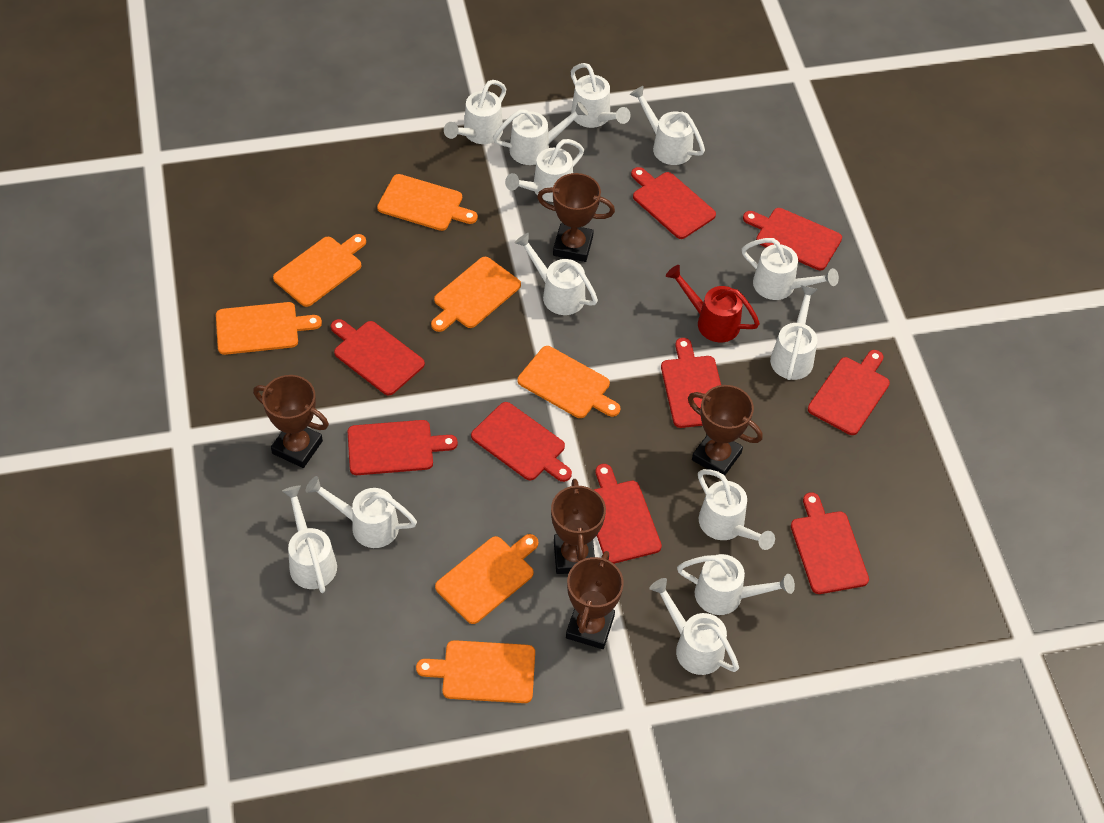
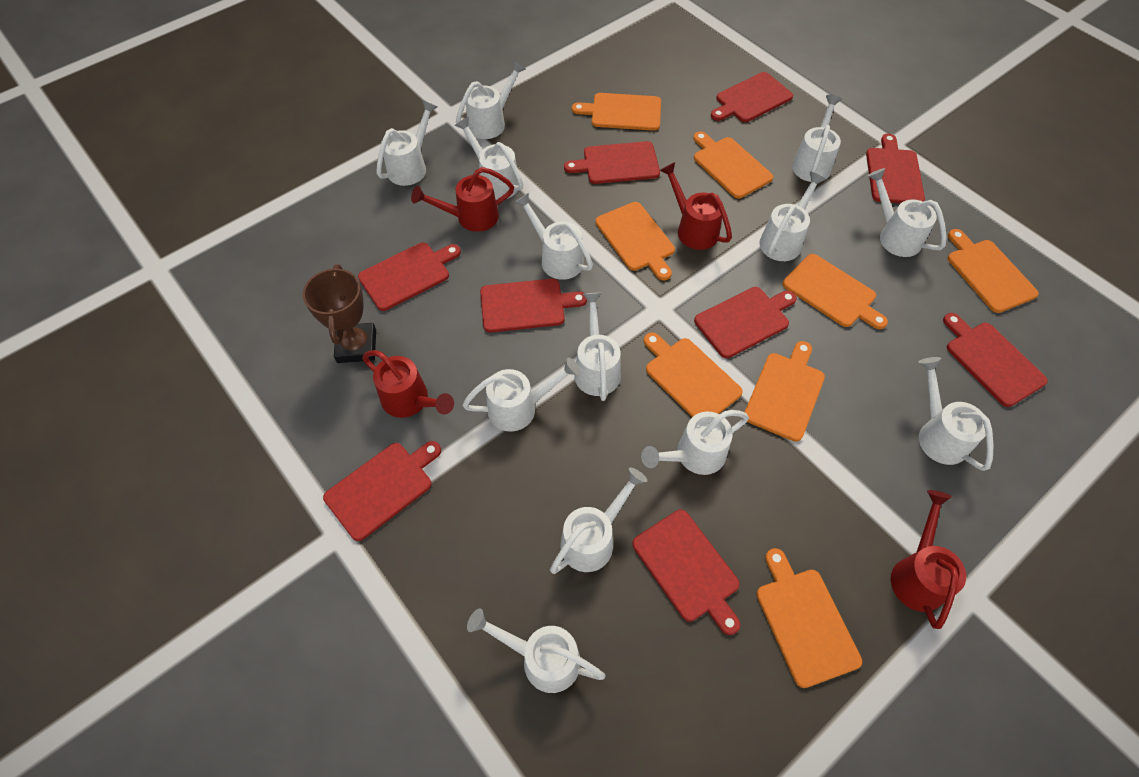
brown trophy: [253,375,329,468] [537,173,615,262] [551,479,606,574] [566,551,624,649] [688,385,763,476] = 5 -> [303,264,376,363] = 1
orange cutting board: [216,302,322,355] [273,234,366,307] [377,174,478,231] [416,640,535,703] [431,257,521,332] [435,534,538,624] [518,346,620,418] = 7 -> [572,93,661,131] [596,202,675,280] [644,332,743,417] [693,131,773,199] [745,341,825,442] [756,548,862,688] [783,254,888,329] [947,229,1039,313] = 8
red watering can: [666,265,760,342] = 1 -> [362,350,454,418] [411,167,514,232] [660,162,732,250] [891,490,966,629] = 4

